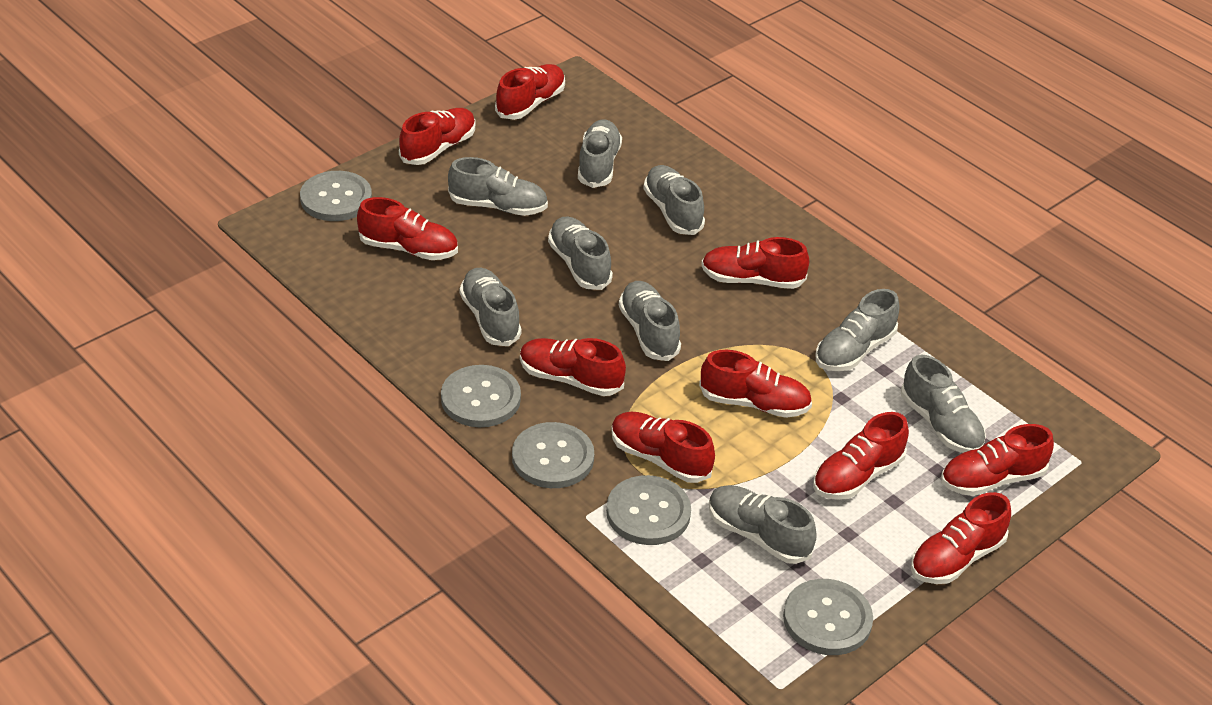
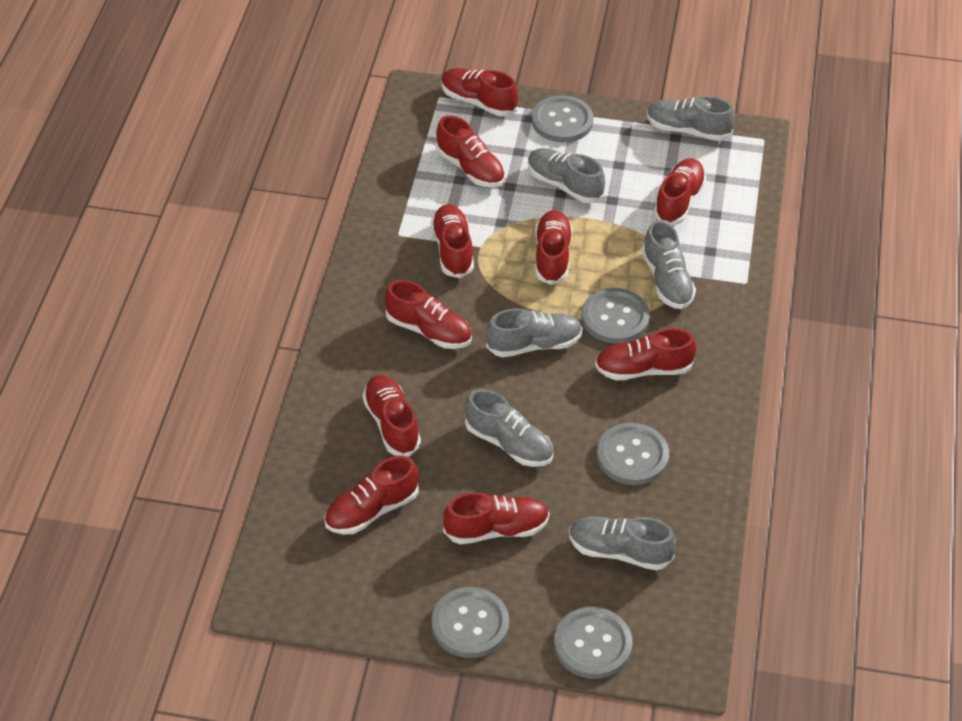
grey shoe: [448,157,548,216] [460,268,522,346] [548,216,613,290] [578,119,622,188] [619,281,681,361] [643,165,705,235] [709,485,817,564] [816,289,899,372] [901,355,986,453] = 9 -> [465,389,553,467] [486,309,583,357] [528,148,605,203] [569,516,676,570] [642,220,696,309] [647,96,735,141] = 6

